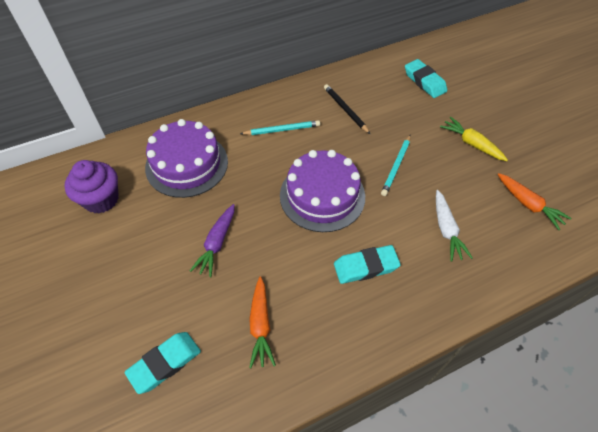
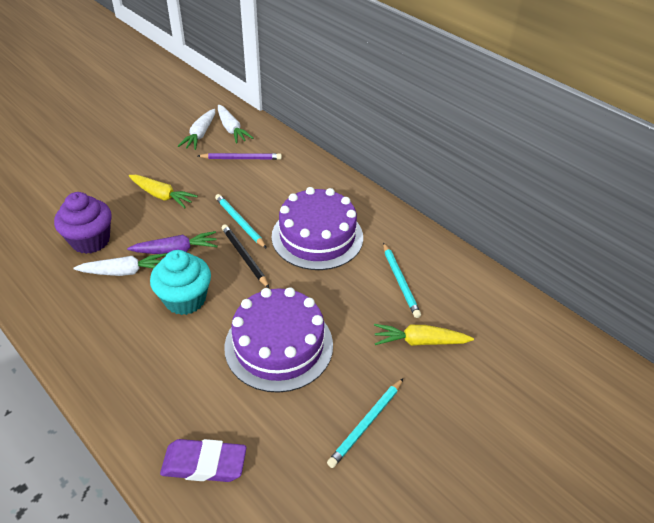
orange carrot: [249,277,276,368] [497,173,572,230] = 2 -> none = 0
purple eraser: none = 0 -> [160,439,247,482] = 1
purple pencil: none = 0 -> [198,153,282,160] = 1
turquoise cupcake: none = 0 -> [150,250,211,315] = 1
turquoise eraser: [124,332,201,394] [334,245,401,284] [405,59,447,98] = 3 -> none = 0
turquoise pencil: [240,120,320,135] [381,134,411,196] = 2 -> [215,194,267,249] [327,378,403,468] [383,242,421,318] = 3
white carrot: [436,190,473,262] = 1 -> [73,253,167,276] [178,109,215,150] [218,105,253,144] = 3
yellow carrot: [440,117,508,161] = 1 -> [129,175,198,208] [374,324,474,346] = 2

